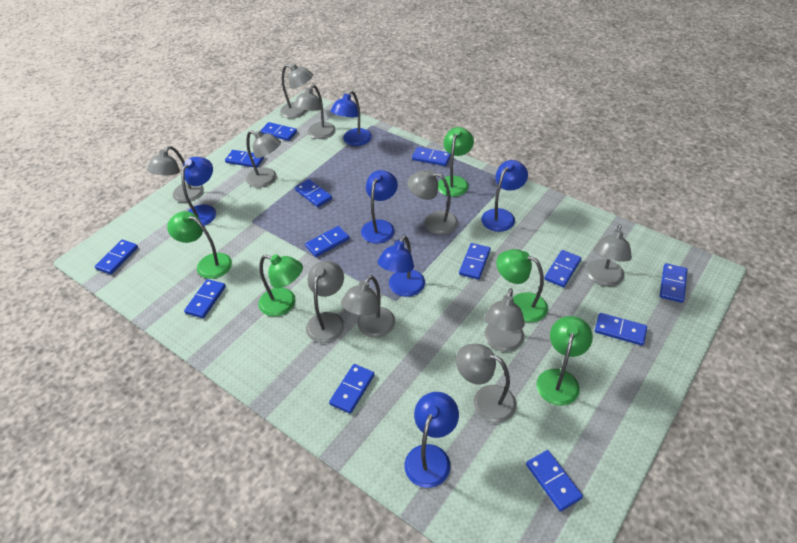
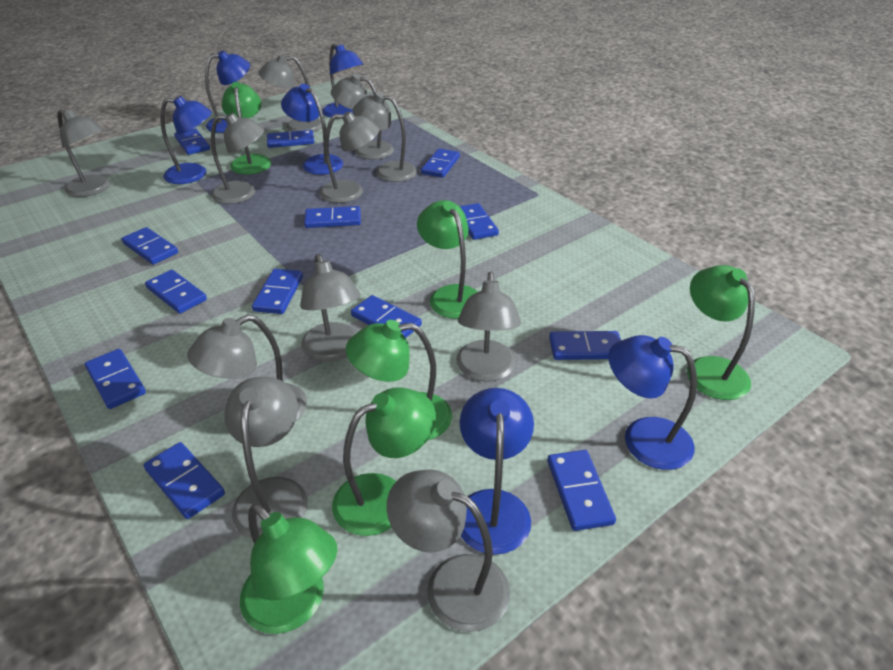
green lamp: [167,211,232,279] [258,254,303,316] [438,127,474,197] [496,249,548,322] [536,316,593,406] = 5 -> [222,82,272,174] [240,503,338,634] [332,388,436,536] [346,320,452,440] [417,200,478,319] [687,265,755,400] = 6
grey lamp: [147,146,204,203] [246,130,281,188] [280,64,313,118] [293,85,336,139] [306,261,344,343] [341,275,395,337] [407,170,458,235] [456,344,517,423] [484,288,525,352] [587,224,632,287] = 10 -> [57,109,111,197] [187,315,307,421] [211,113,264,204] [224,377,308,539] [258,55,322,132] [300,254,361,362] [320,111,379,203] [331,74,394,160] [352,92,417,182] [387,470,510,632] [456,272,521,382] = 11

